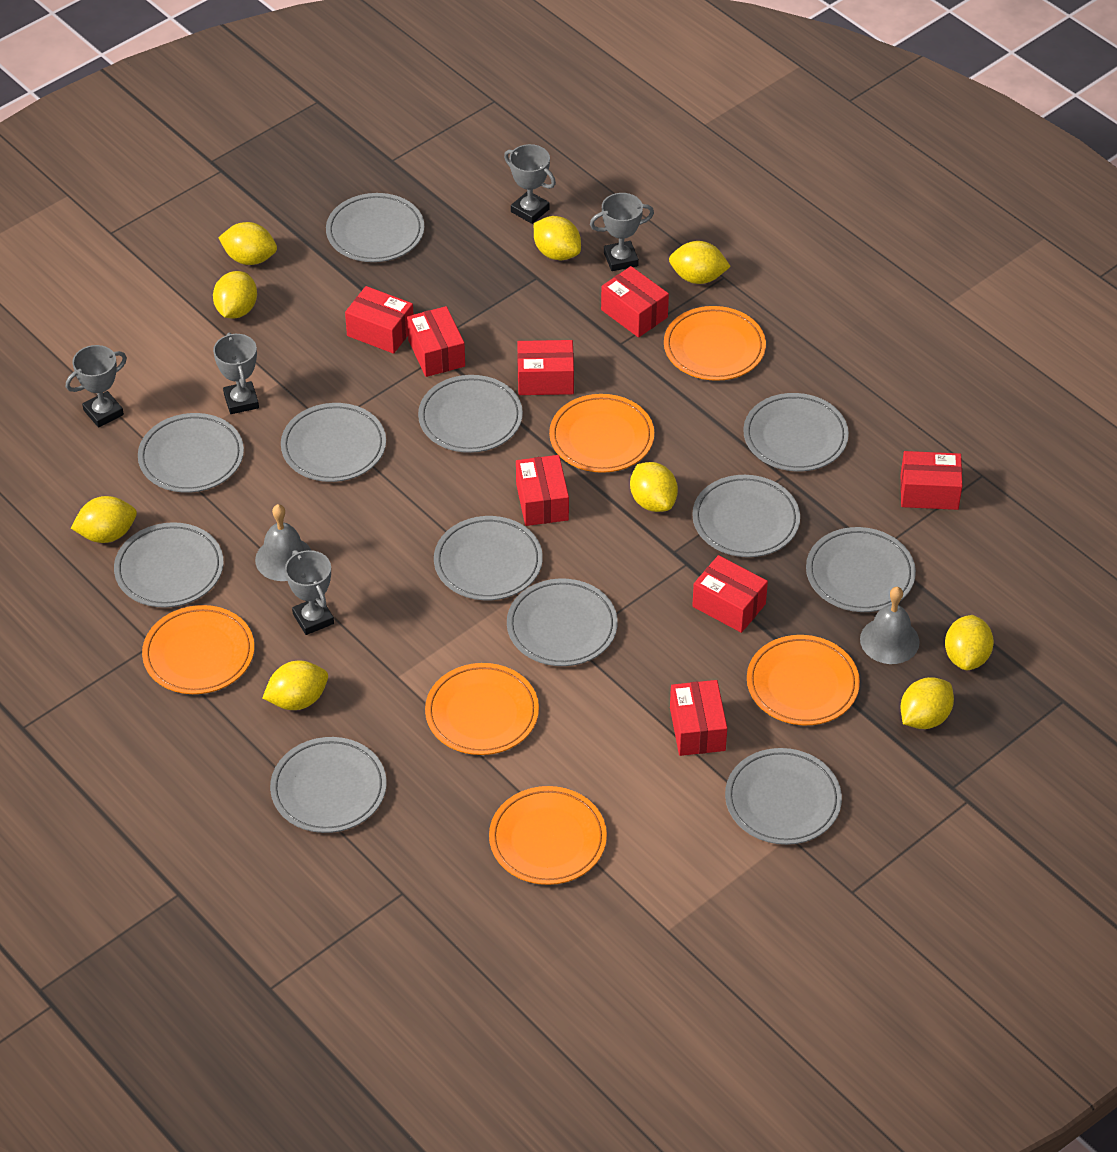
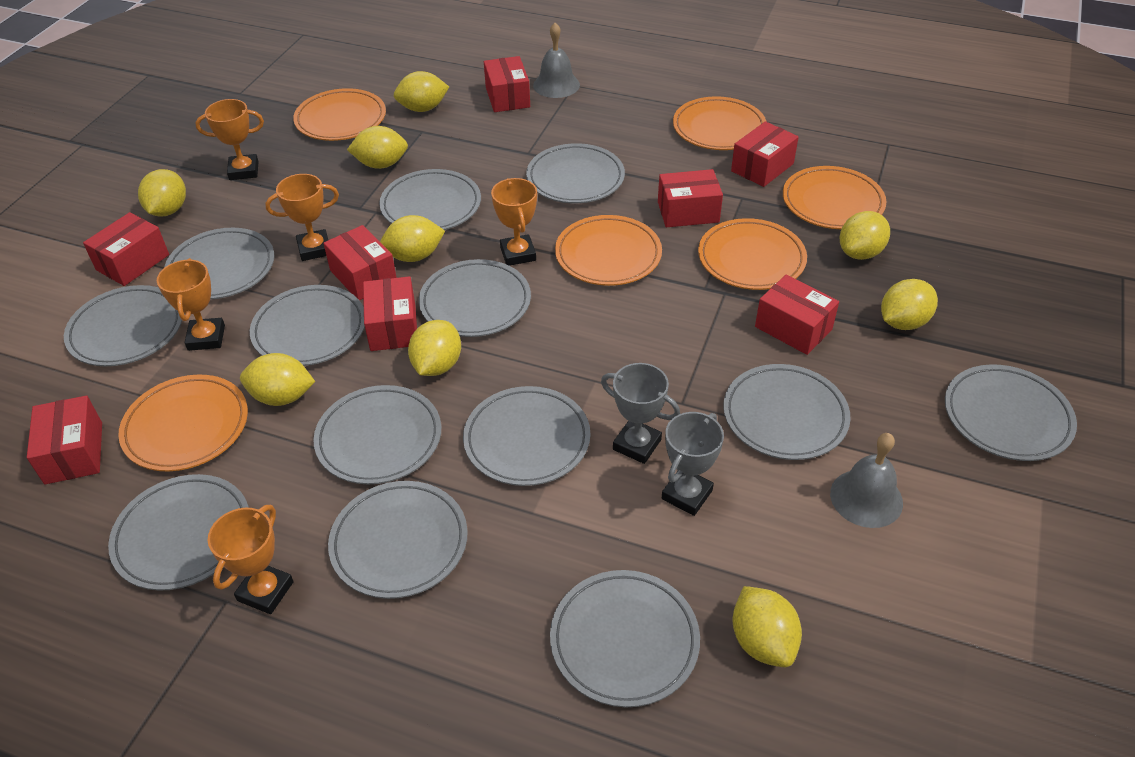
grey plate: [114,522,224,608] [138,413,244,493] [270,737,387,833] [281,403,386,482] [326,193,424,262] [418,375,523,453] [434,516,543,600] [507,578,618,666] [692,475,800,557] [725,748,842,845] [743,393,849,472] [806,527,916,612] = 12 -> [64,285,182,366] [108,474,249,591] [164,228,274,299] [250,285,365,366] [313,385,441,484] [328,481,468,599] [379,169,481,230] [419,259,531,337] [463,386,590,486] [526,143,625,203] [550,570,700,707] [723,364,851,460] [945,364,1077,461] = 13
grey trophy: [66,345,127,427] [213,332,259,414] [285,550,334,635] [504,144,556,224] [590,193,654,271] = 5 -> [601,363,680,464] [662,412,724,516] = 2
orange trophy: none = 0 -> [157,258,225,351] [195,99,264,180] [208,505,294,614] [265,174,339,261] [491,178,537,266] = 5

